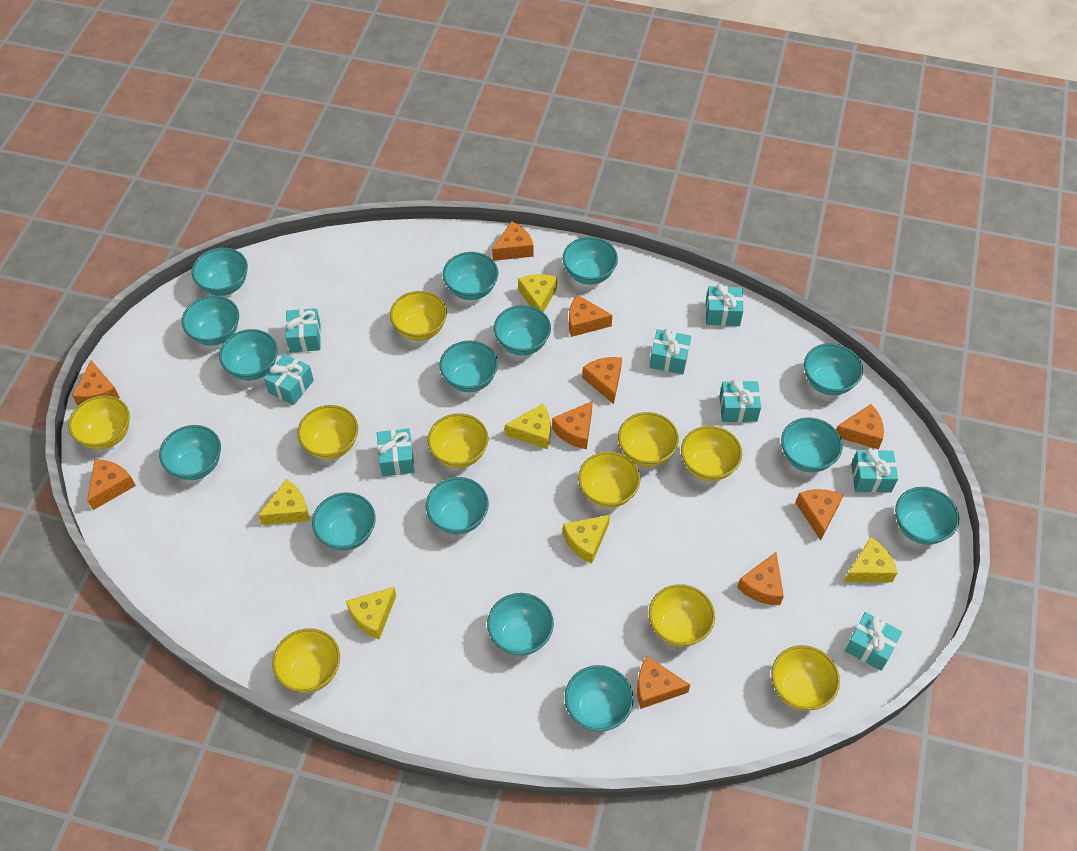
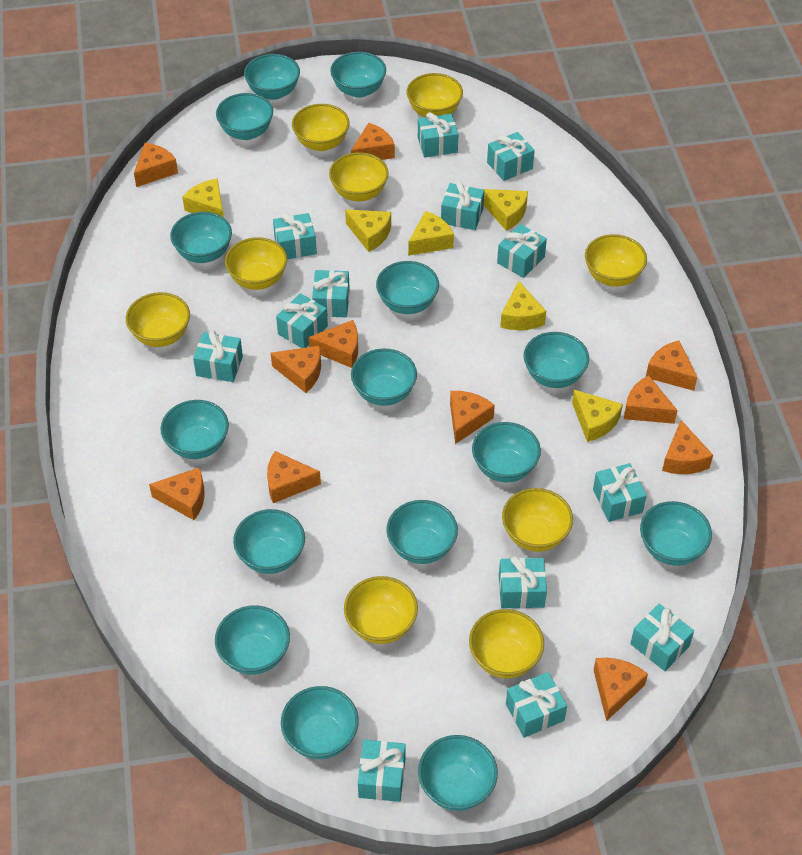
orange cheese: [72,360,120,405] [87,460,136,510] [492,221,534,261] [552,401,593,449] [569,295,612,337] [582,357,622,404] [637,656,690,709] [737,552,784,605] [796,489,843,541] [836,404,884,450] = 10 -> [134,143,178,187] [149,467,205,520] [267,451,321,503] [271,346,321,393] [309,320,358,368] [351,123,395,160] [450,391,495,444] [594,658,648,721] [624,376,678,424] [646,340,697,391] [662,420,713,474] = 11
turquoise gift: [264,354,314,405] [285,308,321,353] [377,428,415,477] [649,328,691,374] [705,284,743,326] [719,379,761,422] [845,612,902,671] [851,448,898,493] = 8 -> [193,330,243,382] [273,213,317,259] [276,293,328,348] [312,270,350,317] [358,740,405,802] [418,113,459,158] [441,181,485,230] [487,132,535,181] [497,224,547,278] [499,556,547,609] [506,672,567,738] [593,463,647,522] [630,604,694,671] = 13
yellow bowl: [68,395,130,450] [272,628,340,693] [298,405,358,460] [390,291,447,341] [428,413,488,468] [578,452,640,508] [618,412,679,467] [649,584,715,647] [681,426,742,481] [771,645,840,711] = 10 -> [126,292,190,347] [225,237,287,290] [292,104,350,151] [329,152,389,202] [344,576,418,644] [406,73,463,117] [469,609,544,678] [502,488,573,552] [585,234,647,287] = 9

